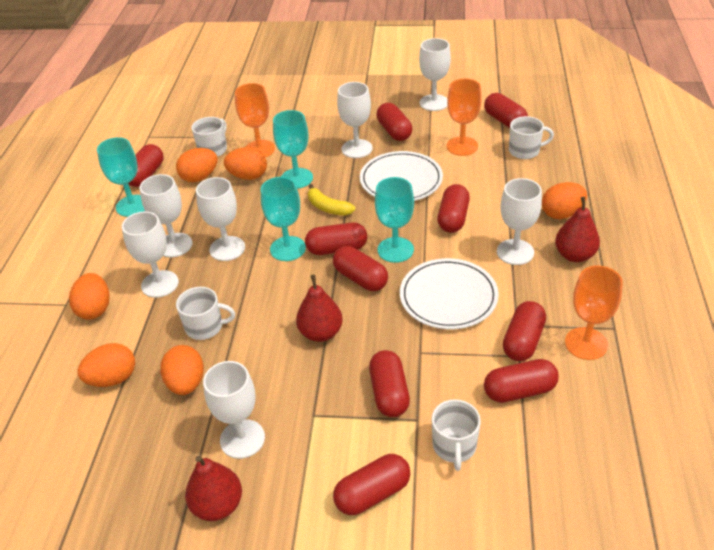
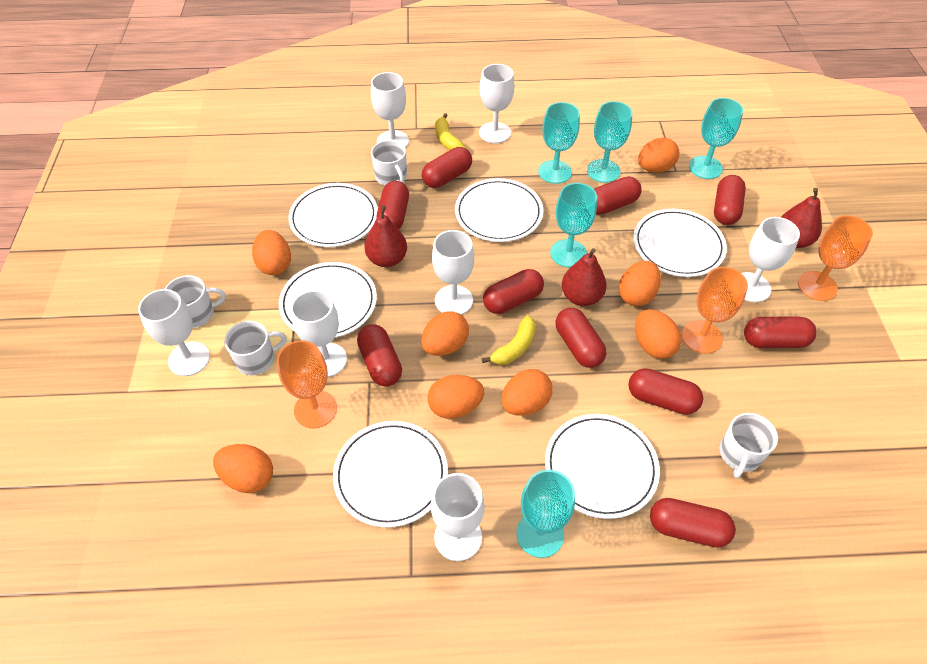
orange egg: [69,273,110,320] [77,343,135,387] [160,345,204,395] [176,148,218,182] [224,147,267,180] [542,182,587,219] = 6 -> [213,444,273,493] [252,230,291,275] [421,311,469,356] [427,375,484,419] [501,369,553,416] [619,261,661,306] [635,309,682,359] [638,138,679,173] = 8
turquoise goblet: [97,137,145,217] [261,177,306,261] [273,110,313,189] [375,177,414,263] = 4 -> [516,470,575,558] [538,102,580,184] [550,183,597,267] [587,101,633,183] [689,98,743,179] = 5
white plate: [360,151,443,201] [400,258,499,329] = 2 -> [279,262,377,338] [288,183,378,247] [333,421,448,528] [455,178,543,242] [545,414,660,519] [633,209,727,277] = 6
yellow banana: [308,184,355,216] = 1 -> [435,113,466,150] [482,315,536,365] = 2

